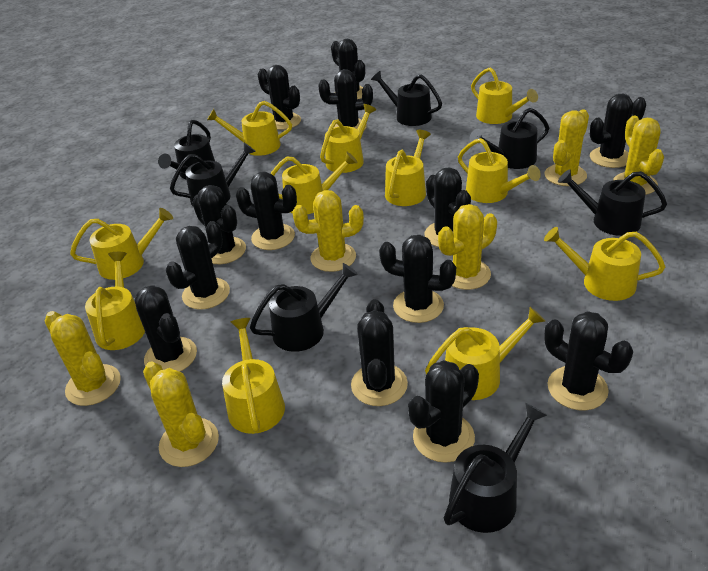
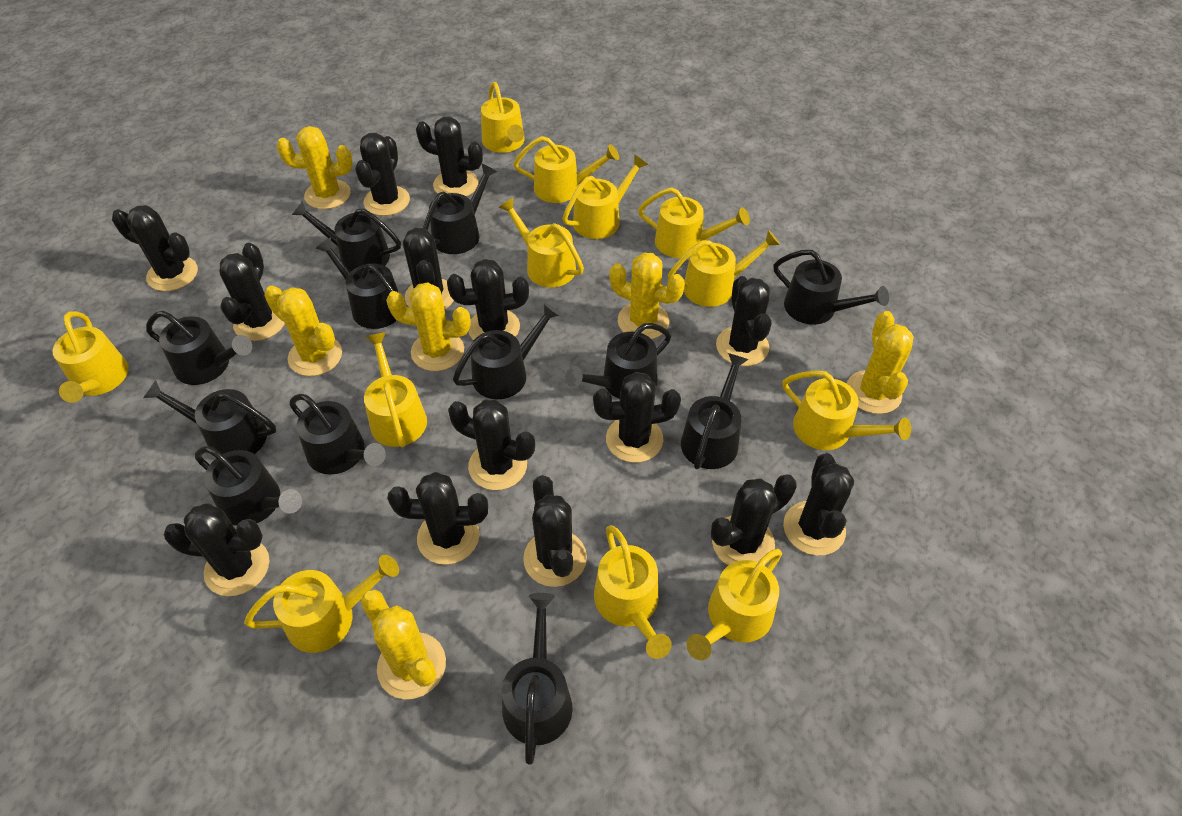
black cactus: [134,285,197,372] [166,221,230,310] [192,185,246,264] [236,172,297,250] [258,65,301,130] [318,69,373,130] [331,39,365,99] [351,299,408,406] [379,235,456,323] [408,360,479,463] [424,167,471,247] [544,311,633,411] [590,94,646,168] = 13 -> [112,205,198,291] [164,503,269,596] [219,243,285,341] [355,133,410,216] [387,472,488,565] [403,228,454,310] [416,117,483,197] [447,259,529,340] [448,400,535,490] [523,475,587,587] [593,372,681,463] [711,474,797,565] [716,276,772,366] [783,453,854,556] = 14
black watering can: [158,120,215,180] [170,143,256,206] [250,263,358,352] [371,71,442,126] [444,403,547,533] [469,108,549,169] [558,169,667,236] = 7 -> [143,380,276,454] [146,311,252,385] [195,446,302,526] [289,394,386,475] [292,201,401,271] [315,237,399,329] [423,163,497,254] [453,303,560,399] [502,593,573,765] [566,323,671,399] [681,353,749,469] [773,250,889,325] = 12
yellow watering can: [70,208,173,280] [85,252,145,350] [207,101,292,156] [222,318,285,434] [271,152,358,214] [320,104,376,173] [385,130,431,206] [425,307,546,400] [458,138,541,203] [471,67,538,124] [544,227,665,301] = 11 -> [53,311,129,403] [244,555,399,653] [364,332,427,447] [481,82,525,153] [498,198,584,287] [514,136,619,203] [562,154,648,239] [594,525,672,659] [638,187,750,258] [668,230,780,307] [686,549,782,660] [783,370,911,450] = 12

